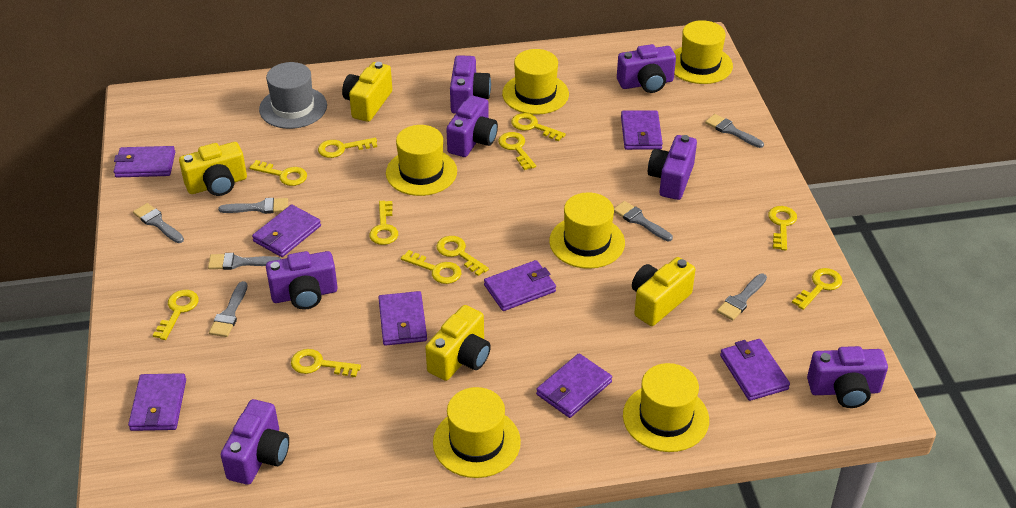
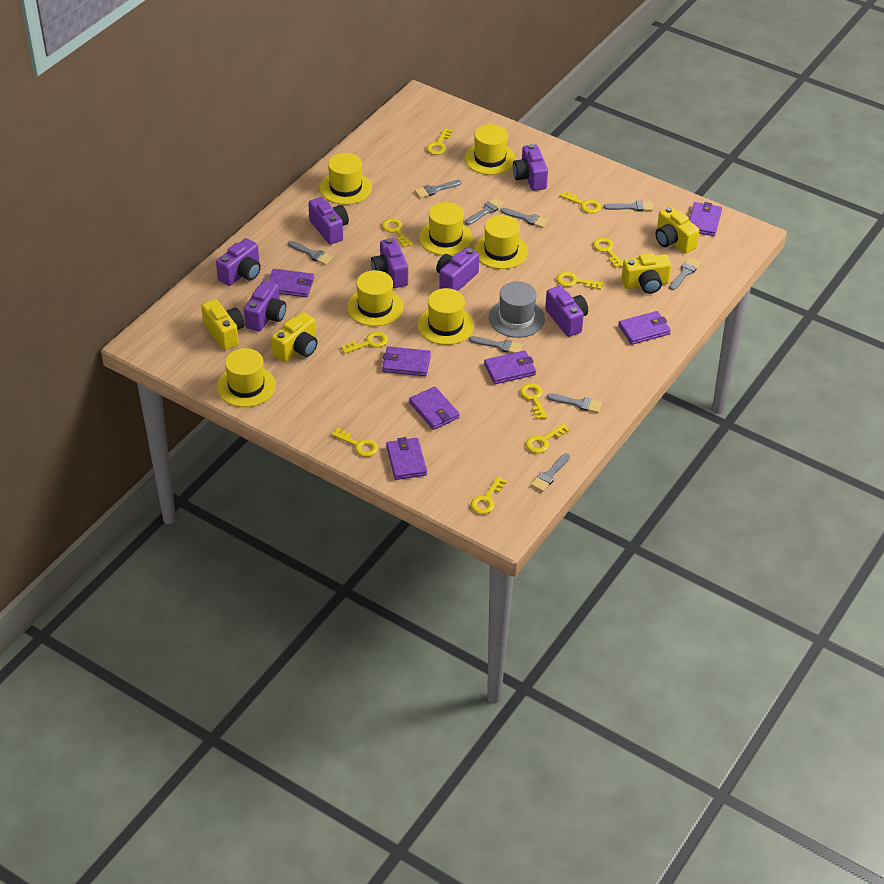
grey brush: [133,203,184,243] [208,253,281,270] [209,281,248,337] [218,198,288,214] [614,201,673,241] [705,114,764,148] [717,274,767,321] = 7 -> [288,241,333,265] [415,180,462,198] [465,198,505,225] [469,336,523,353] [500,208,548,228] [530,453,570,492] [547,393,602,413] [604,200,654,211] [669,258,701,290] = 9
purple wallet: [114,146,175,177] [128,373,186,431] [252,204,321,257] [378,291,427,346] [484,260,556,311] [536,353,612,418] [621,110,663,150] [720,339,790,401] = 8 -> [268,269,314,297] [382,346,431,376] [386,437,427,480] [409,387,460,430] [484,350,536,384] [619,311,671,345] [689,202,722,236] = 7
yellow hat: [386,125,457,196] [433,387,521,478] [502,49,569,115] [549,192,625,269] [623,363,709,452] [673,20,733,84] = 6 -> [217,348,276,407] [320,153,372,205] [347,270,403,326] [418,288,474,345] [419,202,473,255] [464,124,516,175] [474,215,528,269] = 7
yellow key: [153,290,199,340] [249,160,307,186] [291,349,361,377] [318,138,377,158] [369,201,398,245] [401,250,461,284] [436,236,489,276] [498,132,536,170] [511,113,566,141] [768,206,797,250] [792,268,842,310] = 11 -> [332,428,378,457] [341,332,388,354] [382,218,412,247] [426,128,453,155] [471,476,507,514] [520,383,547,420] [526,423,570,453] [557,272,603,290] [560,191,601,213] [593,238,623,268] = 10

